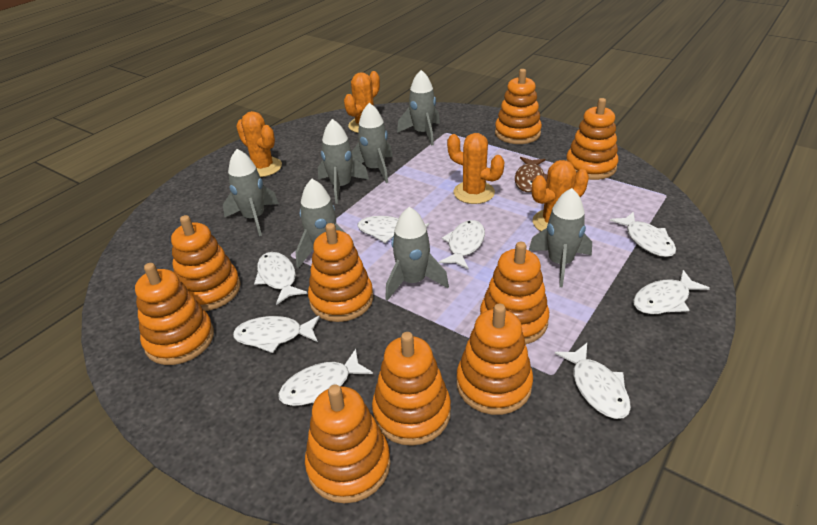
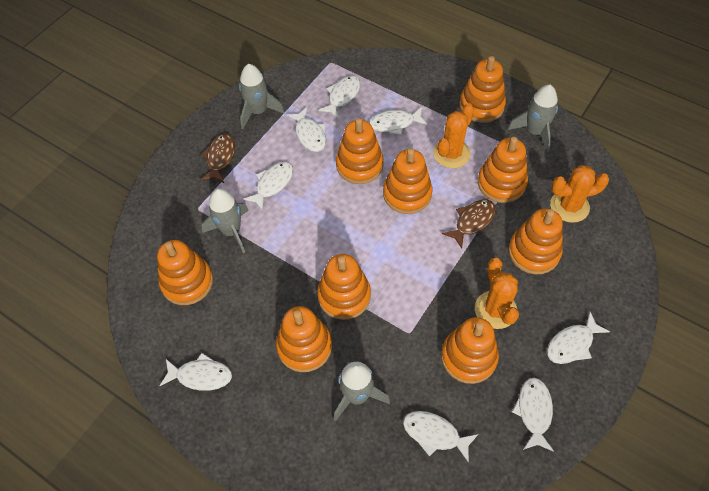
brown fish: [515,157,547,192] = 1 -> [201,134,235,183] [442,199,496,249] = 2
grey rocket: [223,149,279,236] [296,179,354,268] [318,119,369,204] [352,103,393,183] [385,207,449,301] [397,70,440,146] [529,188,592,287] = 7 -> [201,188,249,253] [239,64,285,129] [334,362,390,421] [508,85,558,152] = 4
orange cactus: [236,111,282,177] [344,71,380,133] [447,133,504,204] [532,160,589,231] = 4 -> [433,103,474,168] [475,258,519,329] [550,165,609,223] = 3

